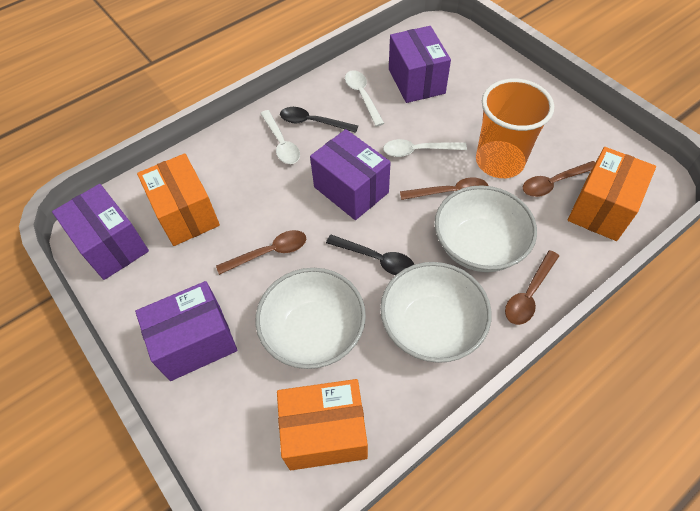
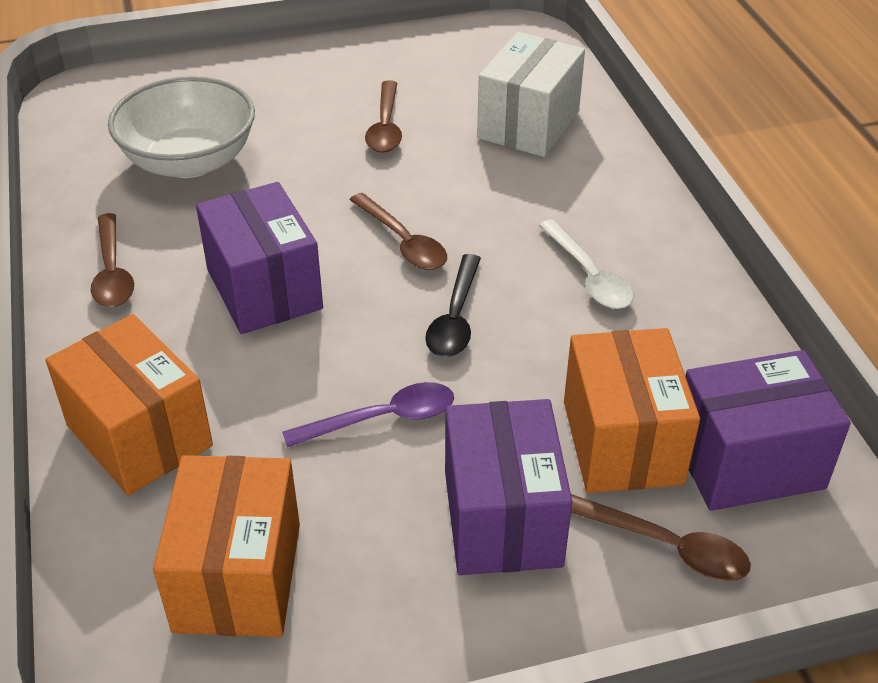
black spoon: [280,107,358,133] [326,235,414,275] = 2 -> [425,254,481,357] = 1
orange cup: [476,79,554,178] = 1 -> none = 0
purple box: [52,184,149,280] [135,281,237,381] [310,129,391,220] [389,26,451,103] = 4 -> [196,182,323,334] [445,399,572,575] [686,350,851,511] = 3
purple spoon: none = 0 -> [282,382,454,447] = 1
white bowl: [255,268,366,369] [380,262,492,363] [435,185,537,272] = 3 -> [108,76,255,178] = 1
white box: none = 0 -> [477,32,585,157] = 1
white spoon: [260,110,300,164] [345,70,384,127] [383,139,467,157] = 3 -> [539,219,634,309] = 1

